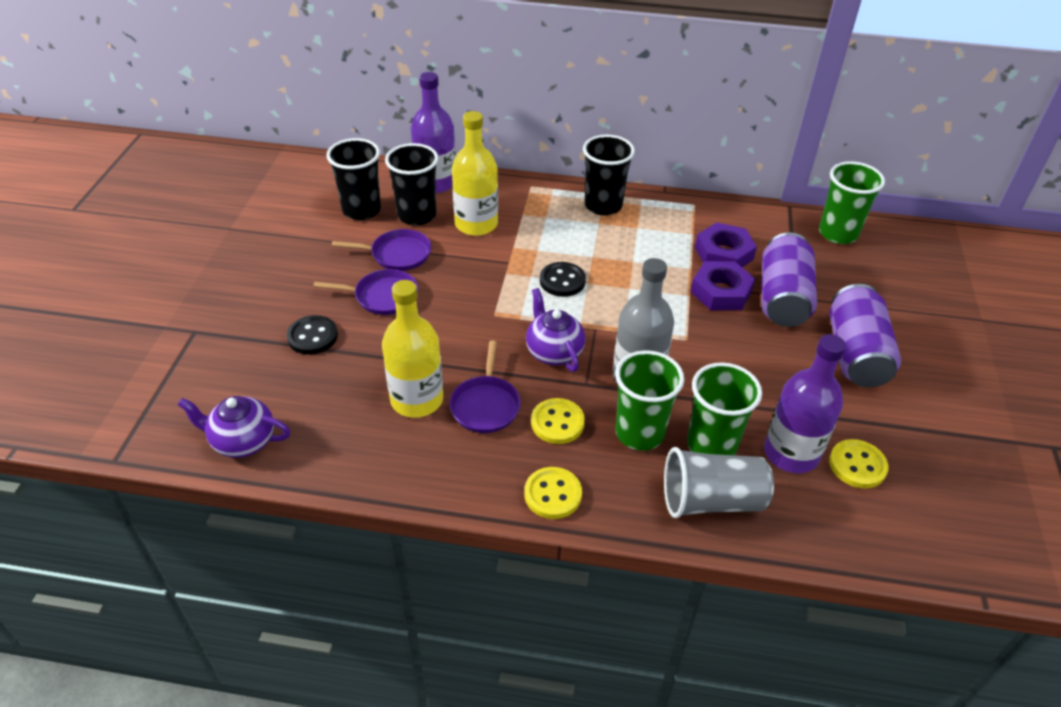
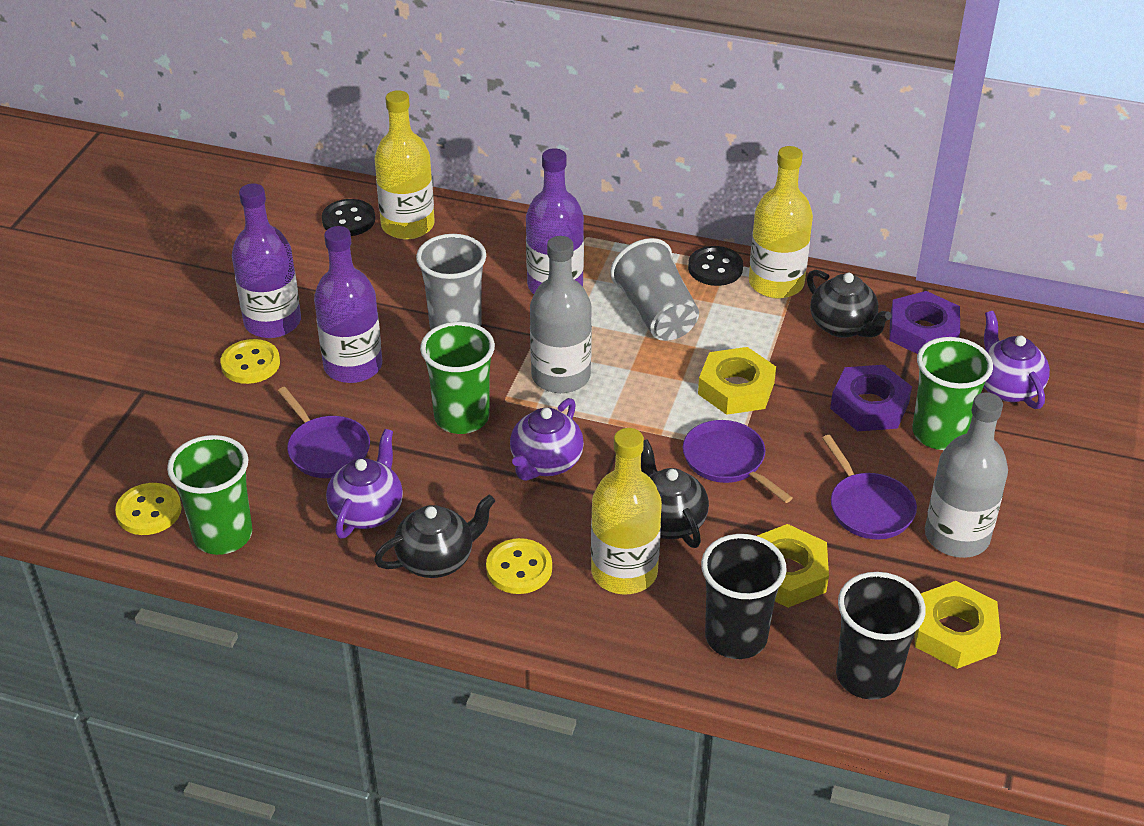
black cup: [326,138,381,220] [385,143,438,226] [583,134,635,216] = 3 -> [701,534,787,659] [836,572,926,700] = 2
black teapot: none = 0 -> [374,495,495,578] [641,439,709,548] [807,270,892,338] = 3
grey bottle: [612,258,674,384] = 1 -> [530,236,592,393] [925,392,1008,558] = 2
grey cup: [664,447,774,518] = 1 -> [416,234,486,330] [610,238,699,341] = 2
purple bottle: [411,72,456,193] [764,334,846,473] = 2 -> [232,184,301,338] [314,226,382,383] [526,148,584,294] = 3
purple can: [762,233,817,327] [829,284,901,387] = 2 -> none = 0
purple teapot: [177,396,290,458] [526,288,585,372] = 2 -> [326,429,403,539] [510,398,584,481] [984,311,1050,409] = 3
yellow bottle: [382,280,443,418] [452,111,498,236] = 2 -> [375,90,435,239] [591,428,662,594] [749,146,813,298] = 3
yellow nut: none = 0 -> [698,347,776,415] [757,524,829,608] [914,581,1001,669] = 3

